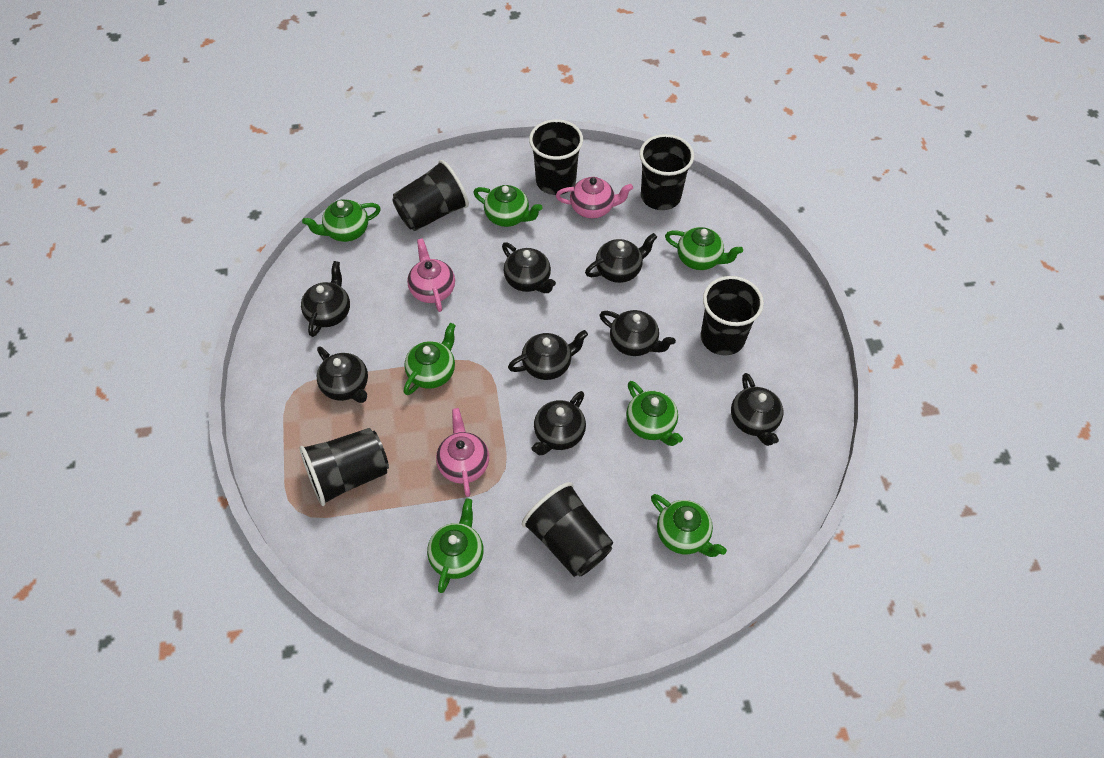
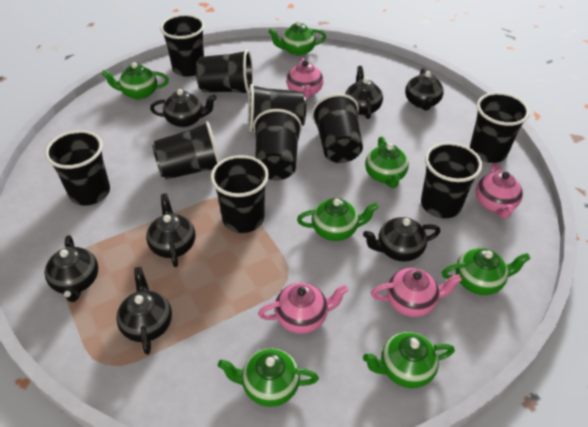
black cup: [299,428,389,506] [392,160,469,231] [522,482,613,577] [529,119,583,195] [639,134,694,210] [701,276,764,355] = 6 -> [45,130,110,206] [152,121,220,180] [160,14,205,77] [196,49,254,95] [211,155,269,233] [248,84,306,132] [253,109,302,180] [312,94,363,163] [421,142,482,218] [470,92,530,163] = 10
black teapot: [301,261,350,337] [317,347,368,403] [502,242,556,293] [508,330,588,380] [532,391,586,455] [585,233,657,283] [600,310,676,356] [731,373,783,446] = 8 -> [45,235,98,302] [116,267,172,355] [146,193,195,267] [150,89,217,127] [345,66,383,119] [363,217,440,262] [405,68,444,111] = 7
pink teapot: [407,238,455,312] [436,408,489,497] [556,177,633,218] = 3 -> [258,283,348,334] [286,58,323,99] [371,268,462,317] [476,163,523,219] = 4

